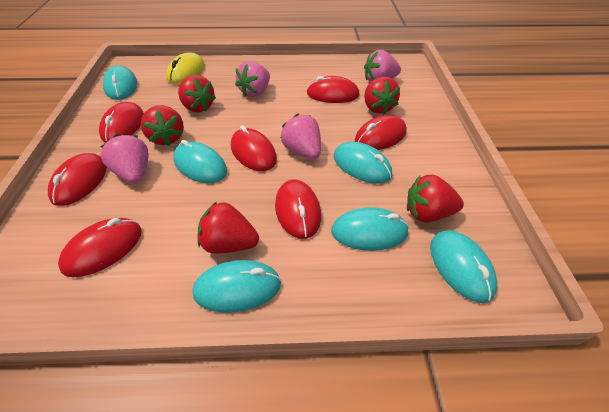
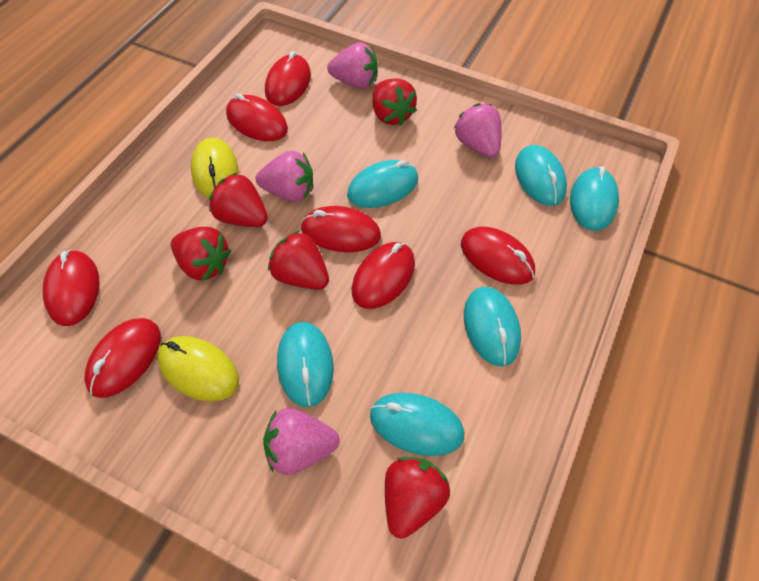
yellow mouse: [166,52,205,84] = 1 -> [157,336,239,402] [191,137,238,198] = 2

